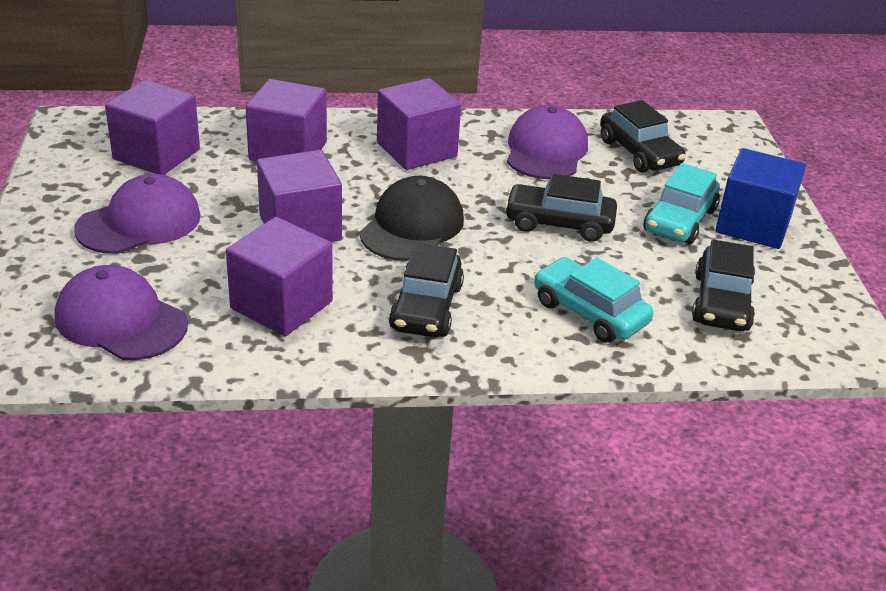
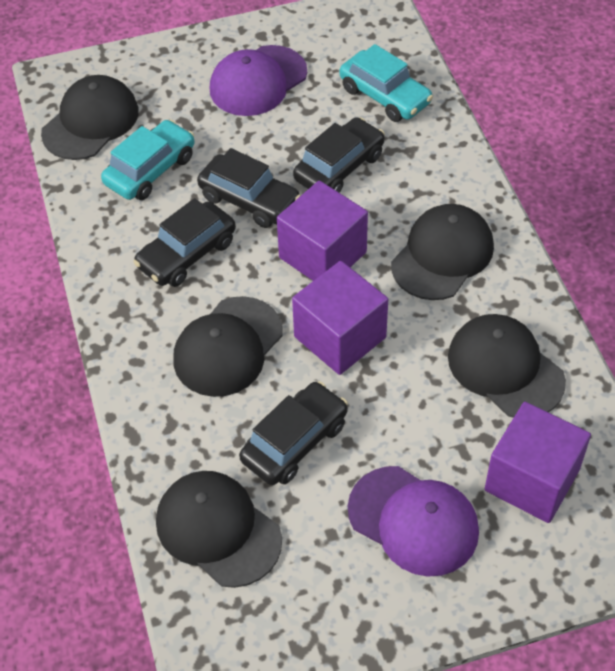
black cap: [360,176,464,261] = 1 -> [41,75,139,160] [156,471,282,588] [173,296,283,397] [391,204,494,300] [448,314,566,418] = 5
blue cube: [715,148,806,249] = 1 -> none = 0
purple cap: [55,265,188,360] [74,174,201,254] [507,105,588,179] = 3 -> [210,45,307,116] [348,466,479,577] = 2
purple cube: [105,80,200,175] [226,217,333,336] [246,79,327,161] [257,150,342,242] [377,78,461,170] = 5 -> [277,181,368,281] [292,261,388,375] [485,402,591,523] = 3

